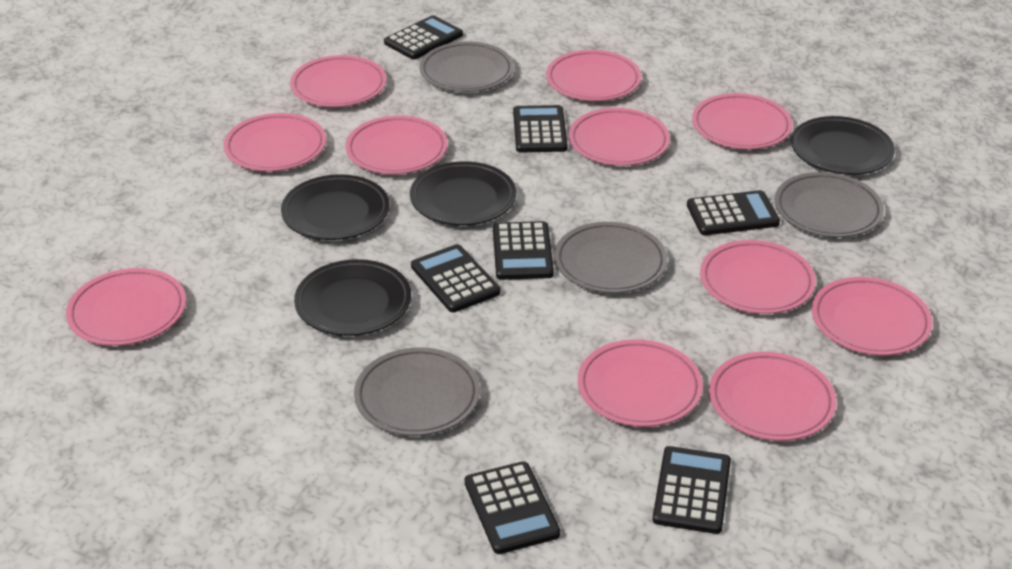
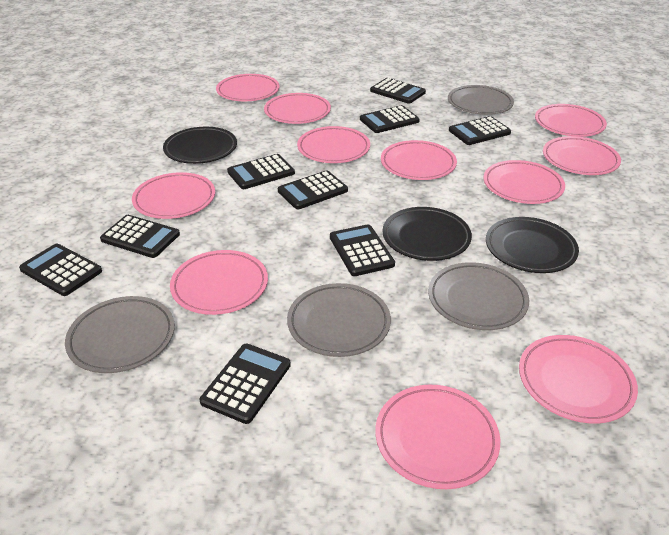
black calculator: [384,15,463,59] [411,244,500,312] [465,461,560,554] [493,221,554,280] [513,105,568,152] [653,446,731,534] [687,190,780,235] = 7 -> [19,244,102,296] [100,215,180,258] [199,344,291,424] [227,154,295,189] [278,170,348,209] [330,224,395,276] [360,105,420,133] [370,78,426,104] [449,116,511,145] = 9
black plate: [281,174,389,240] [294,259,411,336] [410,161,516,225] [791,116,895,175] = 4 -> [163,127,237,164] [382,207,472,261] [486,217,579,273] = 3

